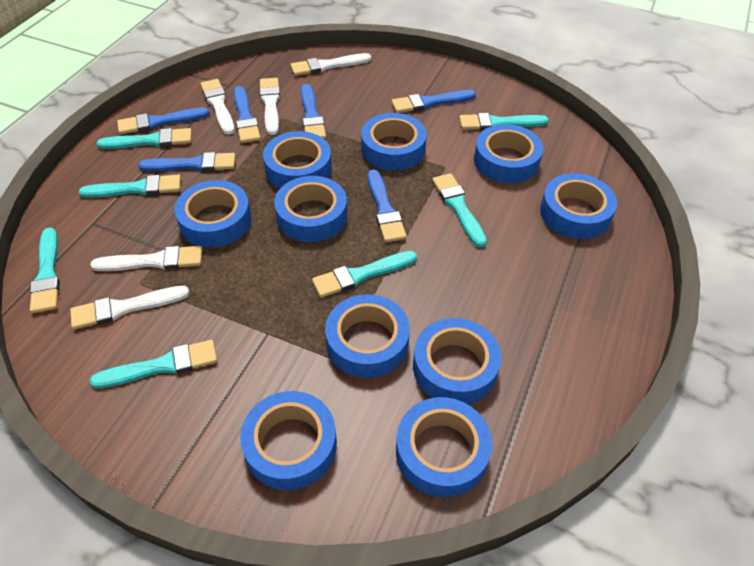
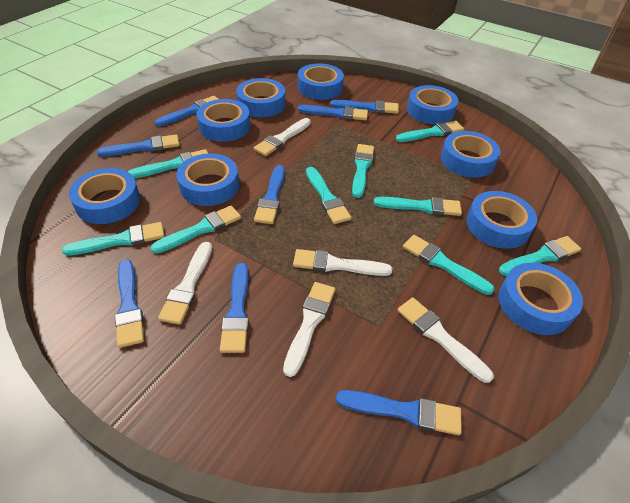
blue brush: [117,107,210,134] [138,152,235,171] [234,86,261,143] [301,84,326,139] [368,170,407,242] [391,90,476,113] = 6 -> [97,134,180,156] [115,259,144,348] [155,96,218,126] [220,263,249,353] [254,165,285,224] [298,105,368,120] [330,100,399,114] [336,390,462,435] = 8
blue tape: [174,180,251,247] [240,391,337,490] [263,131,332,188] [274,176,347,242] [325,294,410,378] [361,113,427,171] [396,397,492,497] [413,318,502,404] [474,124,543,183] [540,173,617,239] = 10 -> [69,168,140,224] [176,154,239,206] [197,99,250,142] [236,78,285,117] [298,63,344,100] [407,85,458,124] [441,131,500,178] [466,191,537,249] [498,263,583,335] = 9
turquoise brush: [30,228,60,313] [79,174,181,198] [90,340,217,388] [97,128,192,149] [312,251,417,298] [432,173,487,247] [459,113,549,130] = 7 -> [62,222,165,256] [128,149,208,178] [150,205,241,254] [306,167,352,224] [352,144,374,198] [374,197,462,216] [396,121,464,142] [403,235,495,295] [499,236,581,276] = 9

